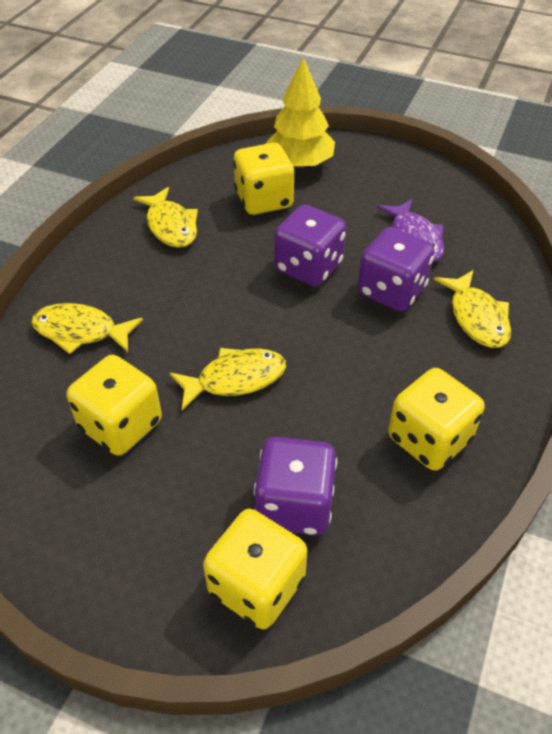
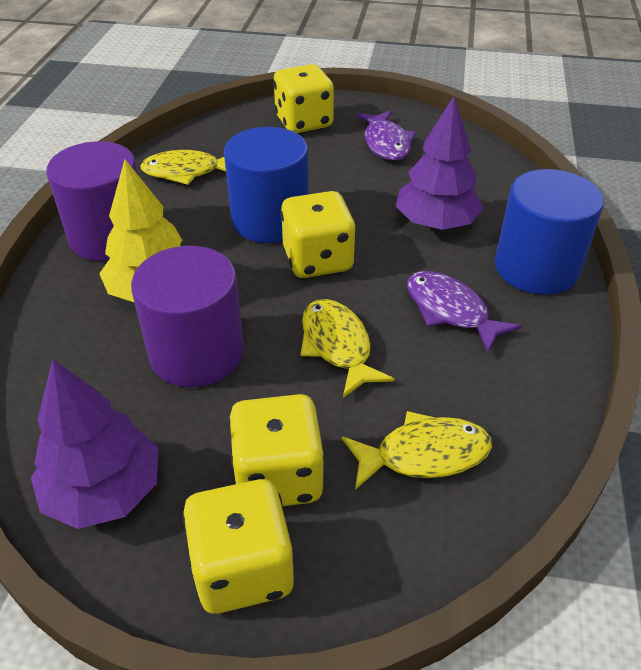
blue cylinder: none = 0 -> [224,127,309,243] [495,169,604,295] = 2
purple cylinder: none = 0 -> [46,141,138,261] [131,246,244,387] = 2
purple dice: [254,437,337,536] [274,205,346,287] [358,227,435,312] = 3 -> none = 0
purple fish: [377,199,444,263] = 1 -> [356,110,416,161] [407,271,522,353] = 2
purple tree: none = 0 -> [31,359,158,529] [396,96,484,230] = 2
yellow fish: [31,303,143,354] [133,187,198,248] [170,348,286,410] [434,270,511,348] = 4 -> [140,150,226,185] [300,299,395,398] [342,411,492,490] = 3

